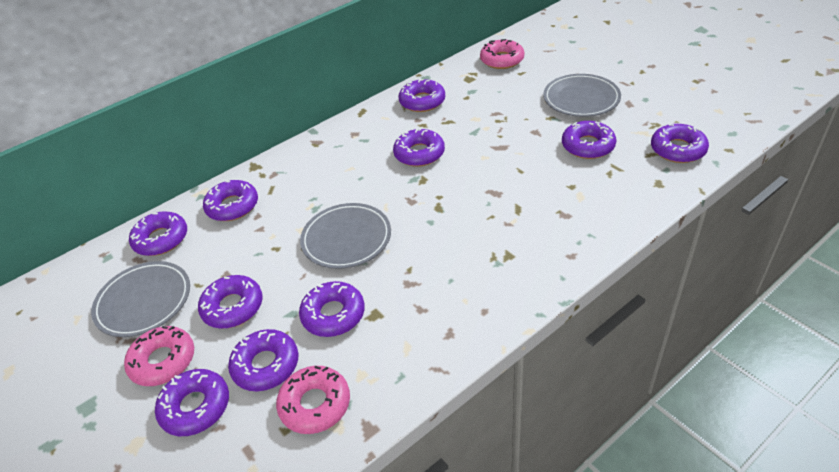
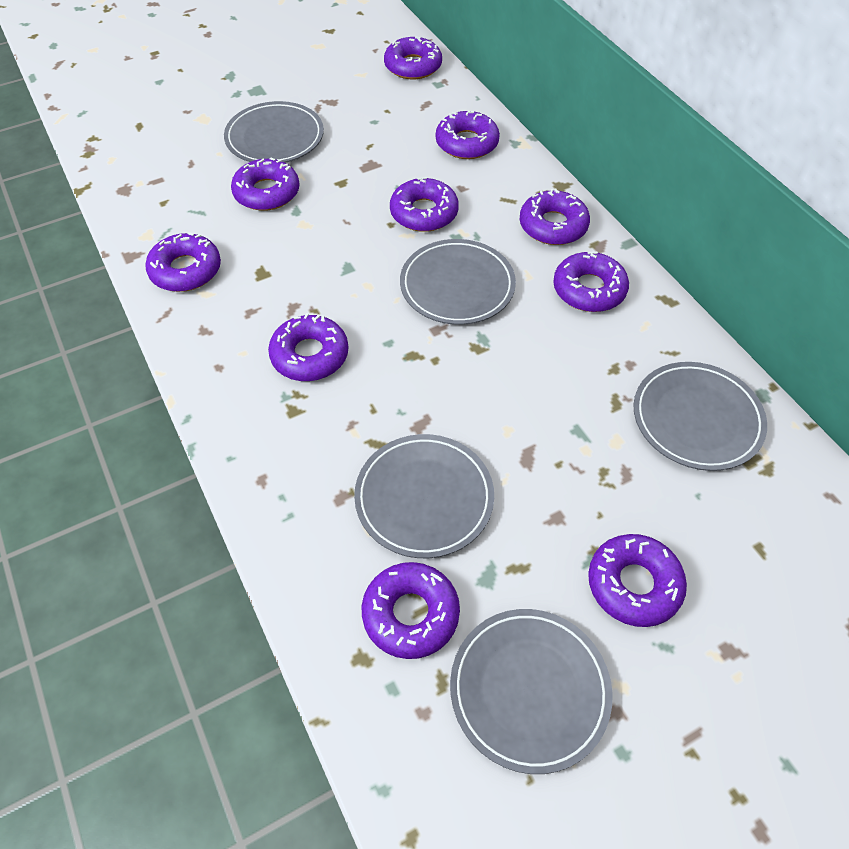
grey plate: [91,261,190,337] [300,203,391,269] [543,74,621,117] = 3 -> [224,101,324,163] [354,434,494,558] [400,239,516,325] [450,609,612,774] [633,362,767,471] = 5
pink donut: [124,326,194,386] [276,366,350,434] [480,39,524,69] = 3 -> none = 0

